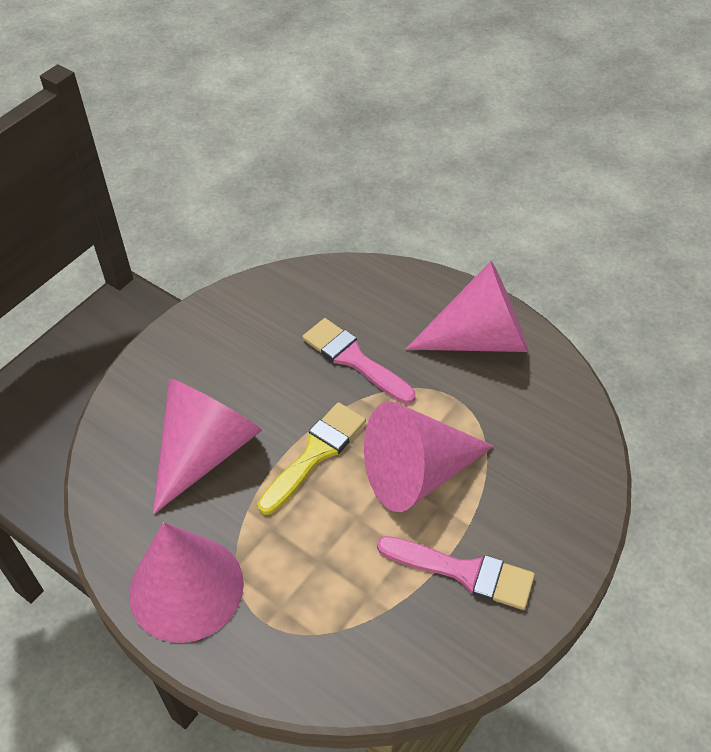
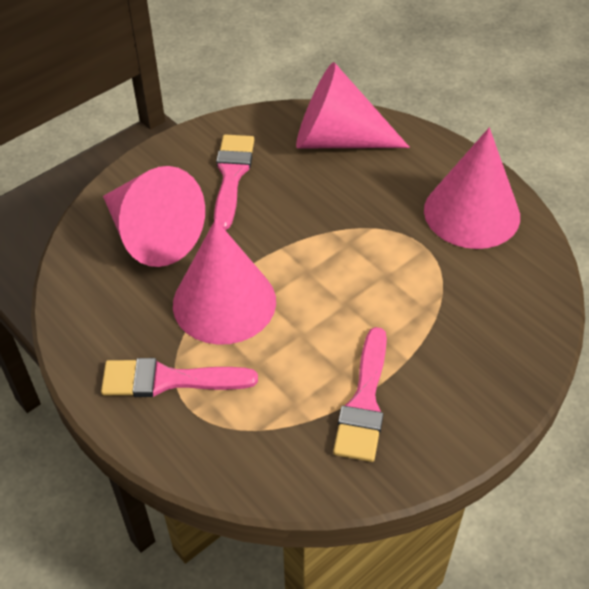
pink brush: [302,318,416,404] [377,536,535,610] = 2 -> [101,358,258,397] [214,135,254,230] [333,327,387,462] = 3
yellow brush: [258,402,366,515] = 1 -> none = 0

